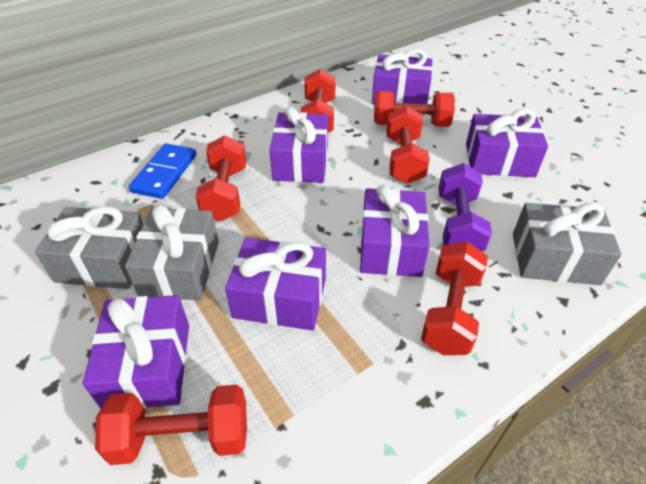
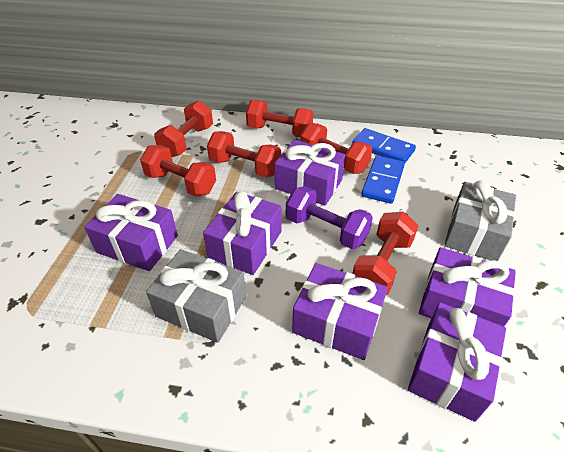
blue domino: [129,143,196,199] = 1 -> [352,128,416,163] [361,156,405,204] = 2
grey gift: [35,206,144,289] [125,205,219,300] [513,203,622,285] = 3 -> [146,249,246,343] [444,180,516,261] = 2

